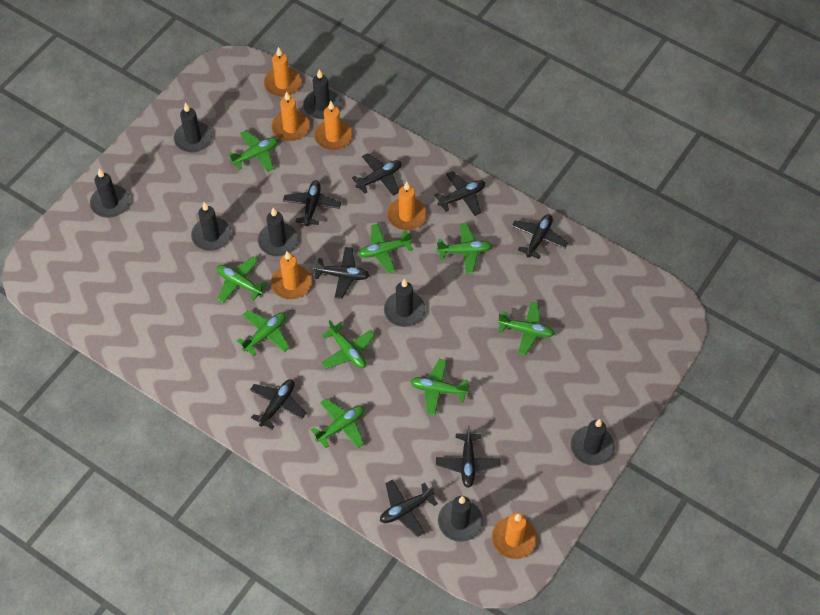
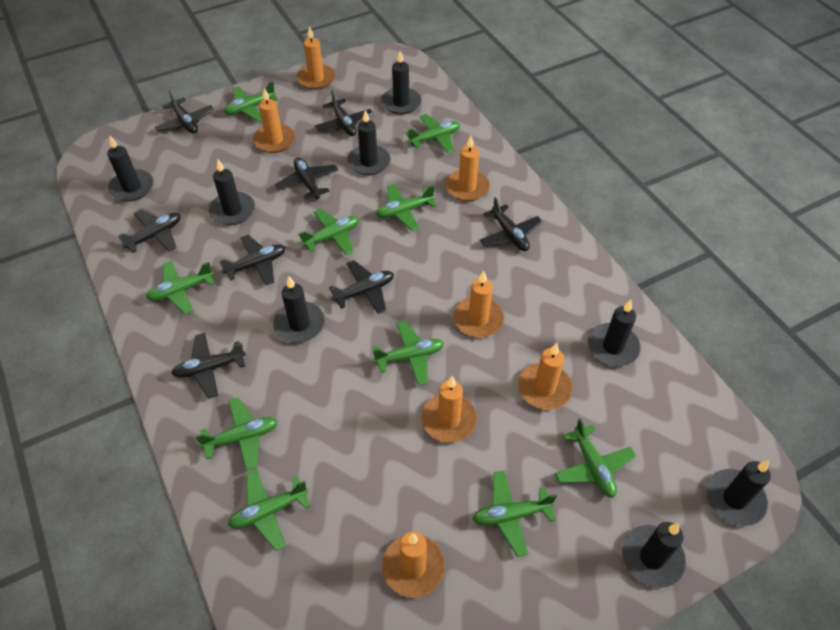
green plane: [217,257,268,303] [228,130,278,172] [237,310,290,356] [311,398,364,448] [322,320,375,369] [358,224,413,273] [410,359,469,415] [437,223,492,274] [498,302,555,356] = 9 -> [146,260,215,315] [195,398,278,471] [224,82,278,122] [228,469,310,551] [298,209,359,255] [373,321,444,385] [376,184,437,231] [405,114,460,153] [473,471,557,557] [554,418,636,498] = 10
orange candle: [264,47,302,97] [271,91,310,141] [271,252,312,300] [314,101,353,150] [387,182,427,230] [492,513,537,559] = 6 -> [253,88,295,153] [296,26,336,90] [382,531,445,598] [421,376,477,443] [445,136,490,201] [453,271,504,338] [518,343,573,410] = 7

